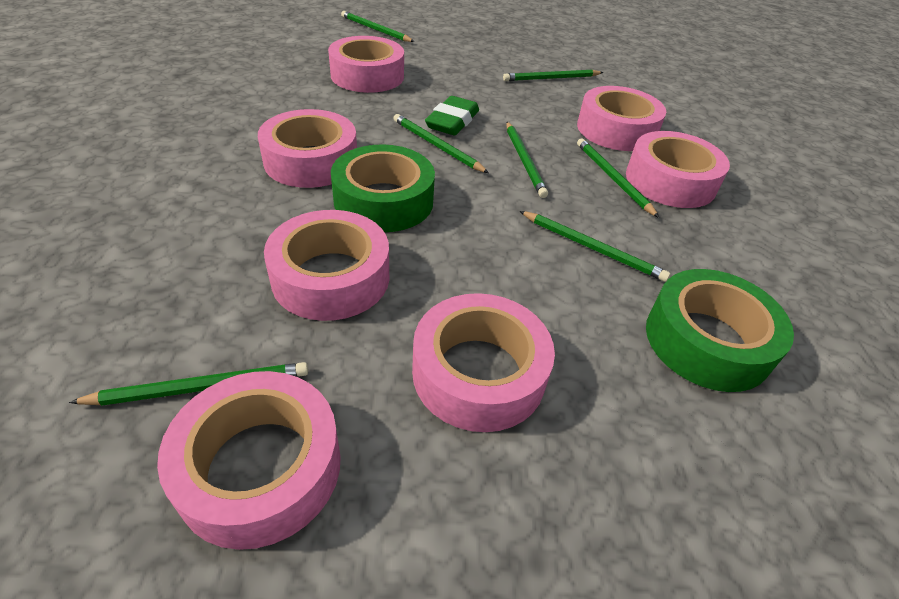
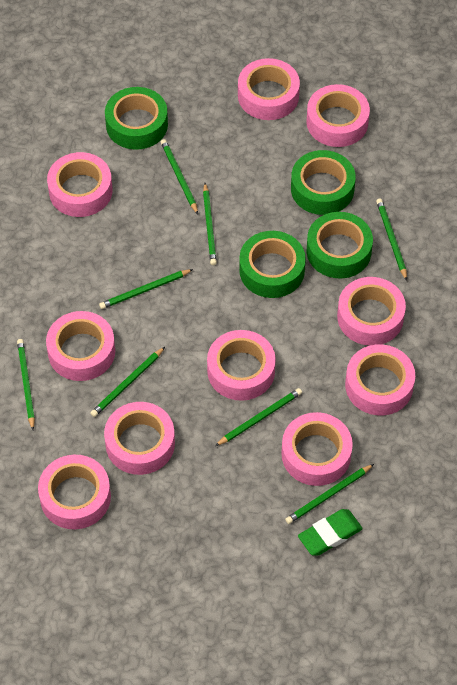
green pencil: [69,362,308,406] [341,11,415,42] [393,114,489,173] [503,70,603,81] [506,122,548,198] [520,211,670,282] [577,138,659,218] = 7 -> [17,339,35,430] [90,347,165,417] [99,269,193,309] [161,139,198,214] [203,183,217,265] [215,388,302,446] [285,464,374,524] [376,199,407,281] = 8
green tape: [331,144,435,232] [646,269,794,392] = 2 -> [105,87,168,150] [239,231,306,298] [291,150,356,215] [307,212,373,279] = 4
pink tape: [157,371,341,550] [258,109,357,188] [264,210,389,321] [328,36,404,93] [412,293,555,432] [577,86,666,151] [626,131,730,208] = 7 -> [38,455,111,529] [46,311,115,381] [47,152,112,217] [104,402,175,475] [207,330,276,401] [238,58,300,120] [281,412,353,486] [306,84,370,147] [337,277,406,346] [345,344,415,415] = 10

